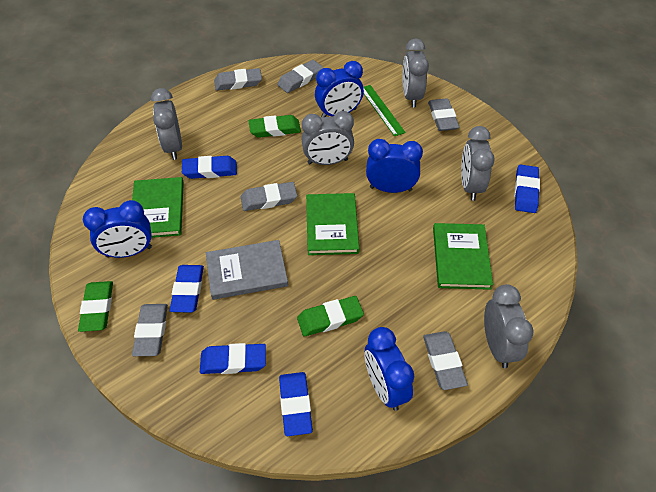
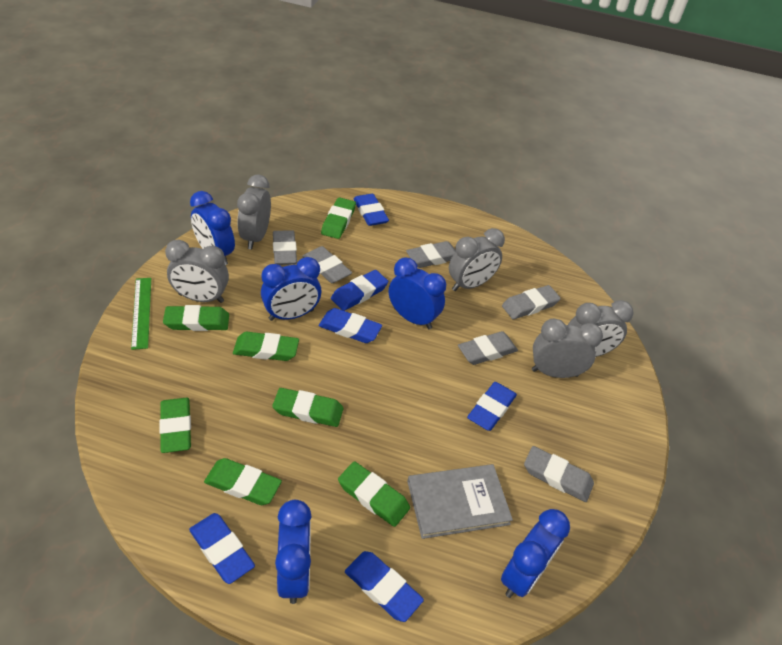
blue clock: [83,200,152,258] [315,61,364,118] [365,327,414,411] [366,139,423,193] = 4 -> [190,191,235,265] [261,257,321,321] [275,500,312,604] [389,257,446,329] [501,509,570,598] = 5
blue eraser: [170,265,204,313] [182,156,237,179] [200,343,266,374] [279,372,313,436] [515,164,540,213] = 5 -> [189,513,255,584] [319,308,382,343] [331,270,388,311] [345,551,424,622] [354,194,389,226] [467,382,517,431] = 6
green book: [132,177,184,238] [306,193,359,255] [433,223,493,290] = 3 -> none = 0
green eraser: [78,281,113,332] [249,115,301,138] [297,296,364,336] = 3 -> [159,398,191,453] [163,305,229,331] [204,458,282,505] [233,332,299,361] [272,388,343,427] [321,197,356,239] [338,461,410,527] = 7

